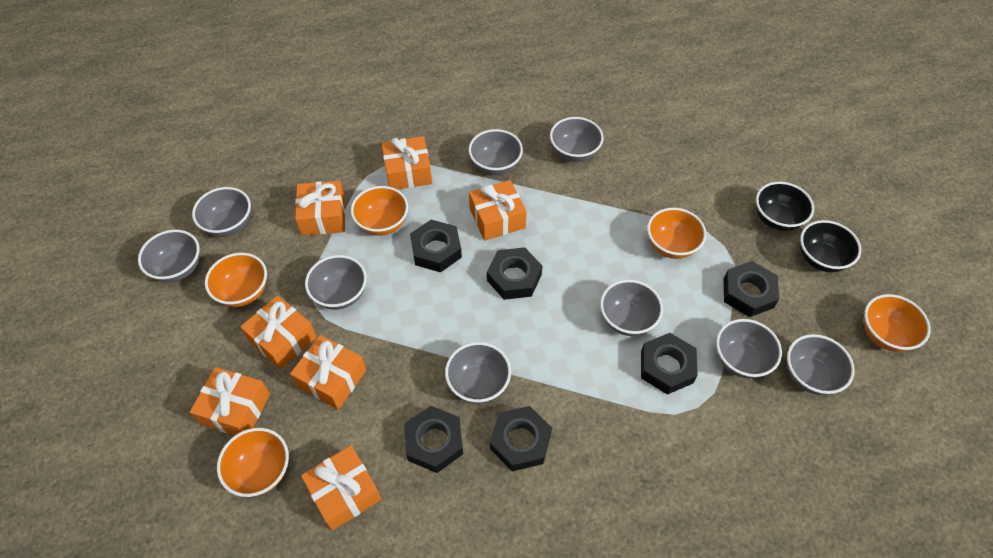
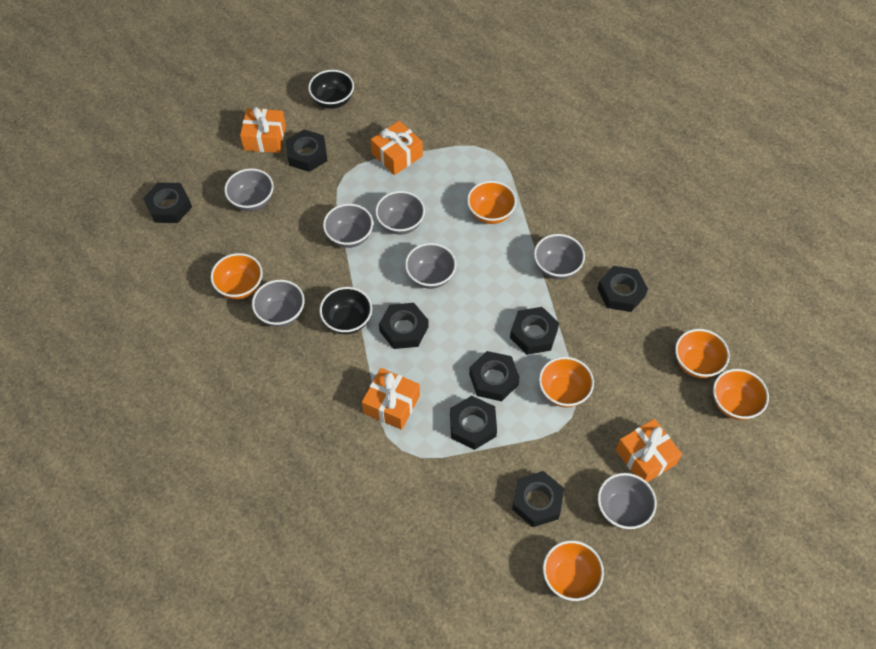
black nut: [404,406,463,473] [410,219,462,272] [487,247,543,300] [490,406,552,471] [641,333,698,395] [724,261,779,317] = 6 -> [143,183,192,223] [286,129,327,172] [379,303,428,349] [450,396,497,450] [469,351,520,401] [510,307,559,355] [512,471,564,527] [597,266,648,312] = 8
grey bowl: [138,230,200,282] [192,187,251,237] [305,255,367,310] [445,342,511,403] [469,129,523,175] [550,117,604,162] [600,280,663,336] [716,319,782,378] [787,334,855,395] = 9 -> [224,168,274,211] [252,280,305,327] [323,204,373,248] [375,191,425,235] [405,243,456,289] [534,234,585,279] [598,473,657,529] = 7
orange bowl: [205,253,267,307] [217,428,289,497] [351,186,408,236] [647,208,706,259] [863,294,931,352] = 5 -> [211,253,263,299] [467,181,517,224] [539,357,594,407] [543,541,604,601] [675,329,730,378] [713,369,769,420] = 6
orange gift: [190,367,270,435] [240,295,317,370] [290,335,366,410] [295,181,346,236] [301,445,381,531] [382,136,432,190] [469,180,527,241] = 7 -> [240,107,286,153] [362,368,420,430] [371,121,423,175] [616,419,682,482] = 4

